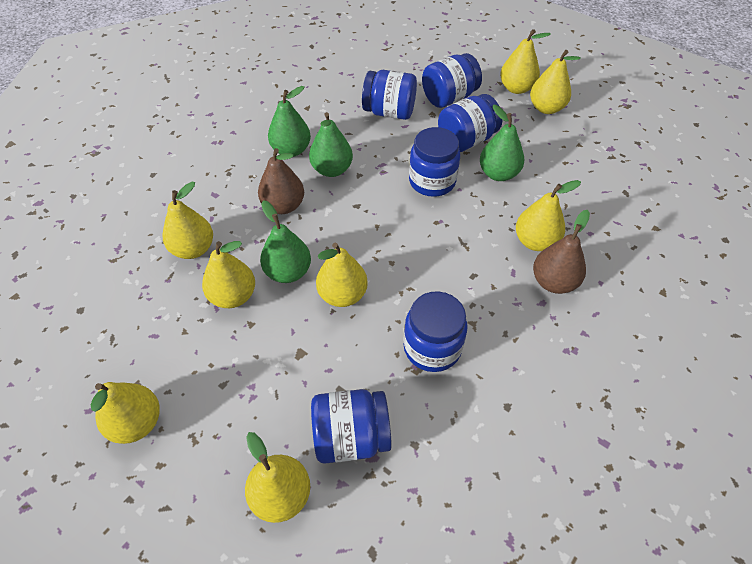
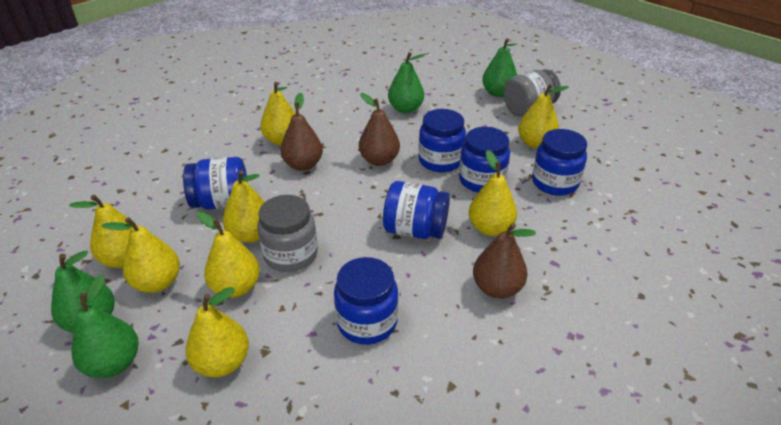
brown pear: [258,148,304,214] [533,210,590,294] = 2 -> [280,93,323,171] [359,93,400,166] [473,223,536,298] = 3
grey jar: none = 0 -> [257,195,318,272] [504,69,561,117] = 2

